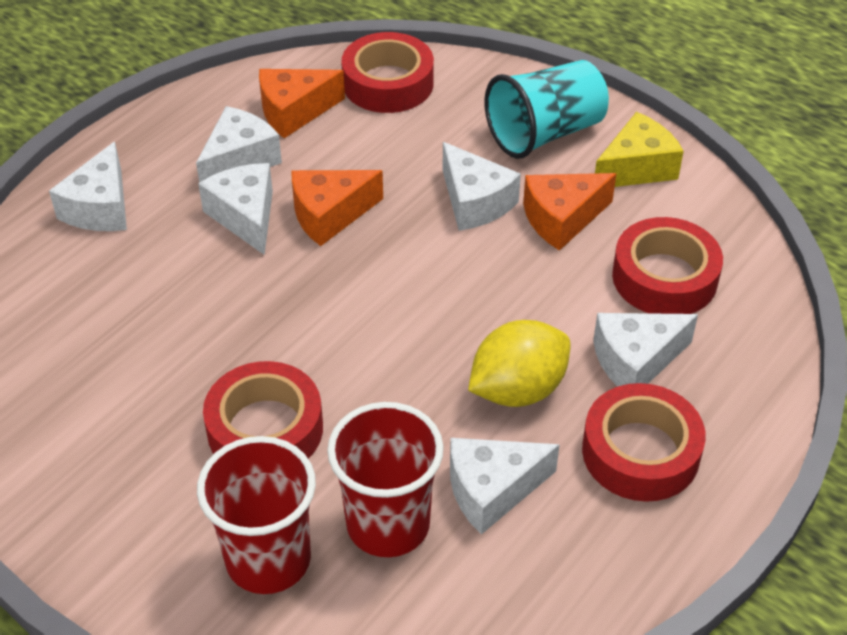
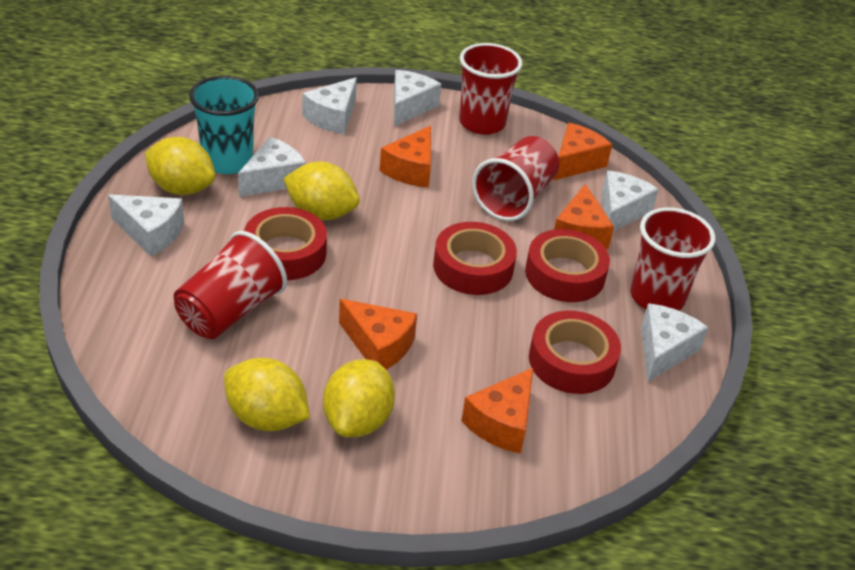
orange cheese: [259,69,345,138] [291,170,383,246] [523,173,617,251] = 3 -> [339,299,417,370] [379,126,431,188] [461,368,533,454] [553,123,612,181] [554,184,614,250] = 5
red cup: [197,436,316,594] [327,402,444,557] = 2 -> [174,231,287,339] [459,43,523,135] [472,136,559,221] [630,207,715,311] = 4
yellow cheese: [595,112,684,187] = 1 -> none = 0
yellow lemon: [468,320,571,407] = 1 -> [145,137,215,195] [224,358,310,431] [283,161,360,220] [323,359,395,437] = 4

